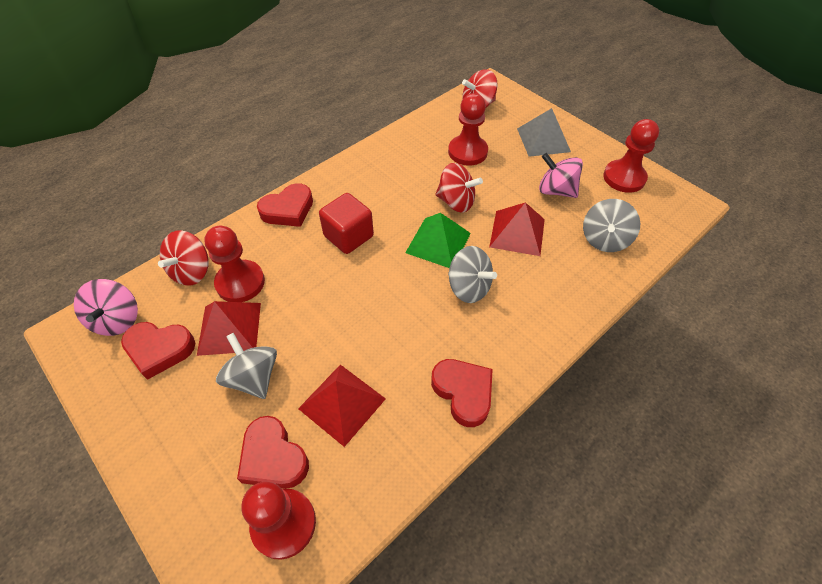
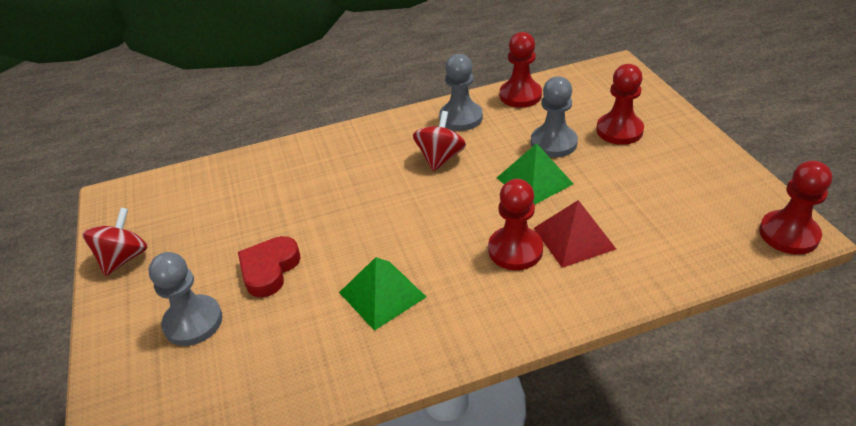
green pyramid: [405,213,471,268] = 1 -> [339,257,426,331] [497,143,573,205] = 2
grey pawn: none = 0 -> [149,252,222,346] [439,54,483,131] [531,76,578,158] = 3
grey pyramid: [517,108,571,157] = 1 -> none = 0
grey spinning top: [216,333,277,399] [448,246,497,303] [583,199,640,252] = 3 -> none = 0
pink spinning top: [74,279,138,336] [539,153,583,198] = 2 -> none = 0
red cube: [319,193,374,254] = 1 -> none = 0
red heart: [121,322,195,380] [237,416,309,489] [257,183,313,227] [431,359,493,427] = 4 -> [238,236,301,297] = 1
red pyramid: [197,301,261,356] [298,365,386,447] [489,202,545,256] = 3 -> [534,200,616,268] = 1
red spinning top: [158,230,209,286] [435,163,483,213] [462,69,498,108] = 3 -> [82,208,148,276] [413,111,466,172] = 2

